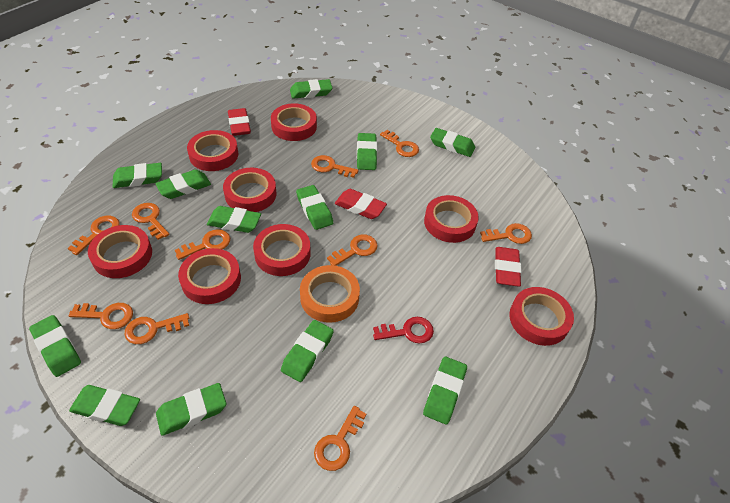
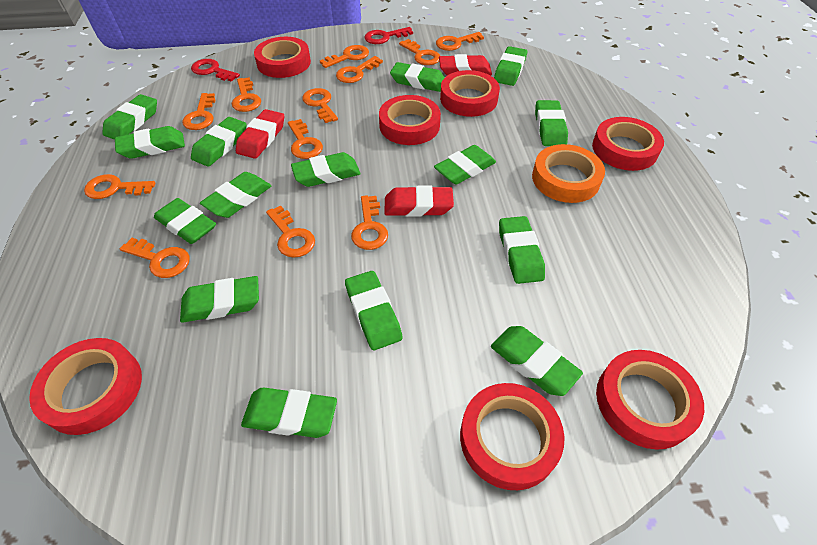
green eraser: [29,315,81,377] [69,385,140,426] [113,163,162,188] [155,169,211,199] [156,383,227,436] [207,206,261,233] [281,320,334,382] [290,79,332,99] [296,185,333,230] [357,133,377,170] [423,357,467,425] [430,128,475,157] = 12 -> [102,94,157,140] [115,126,185,159] [154,198,216,244] [180,276,259,323] [191,117,247,167] [200,172,271,218] [241,387,337,438] [291,152,360,187] [345,271,402,350] [390,62,445,92] [434,145,496,185] [491,326,583,396] [494,46,527,86] [499,216,545,284] [535,100,568,146] = 15
orange key: [68,216,120,255] [69,303,133,329] [125,313,189,344] [132,203,170,240] [175,229,230,260] [311,155,358,178] [314,406,366,471] [327,234,378,266] [380,130,419,157] [480,223,532,244] = 10 -> [84,174,156,199] [120,238,190,278] [182,93,215,130] [232,77,261,112] [266,205,315,258] [288,119,323,159] [302,88,338,123] [320,45,369,68] [336,56,383,83] [351,195,388,250] [399,39,440,65] [436,32,484,51] = 12
red key: [373,317,434,343] = 1 -> [191,59,240,82] [364,27,413,44] = 2
red tape: [88,225,152,278] [178,248,241,304] [187,130,238,171] [223,168,276,212] [253,224,311,276] [271,103,317,141] [424,195,479,243] [509,287,574,346] = 8 -> [29,338,142,435] [254,37,311,78] [379,95,441,145] [440,70,500,117] [460,383,565,490] [592,117,664,171] [596,350,704,449] = 7

